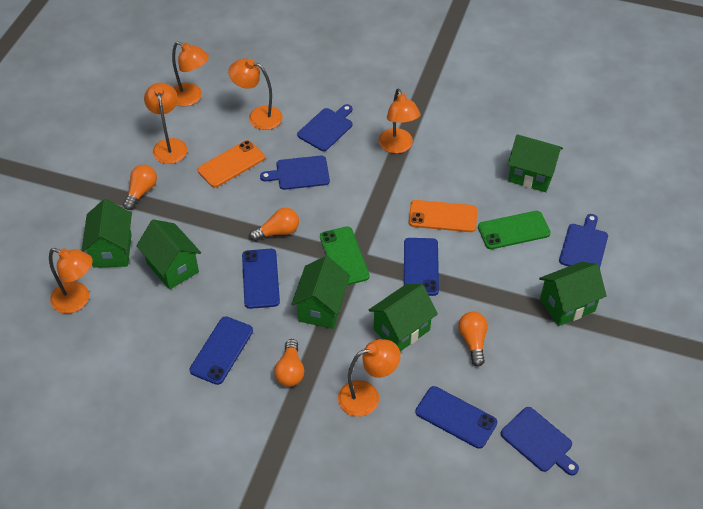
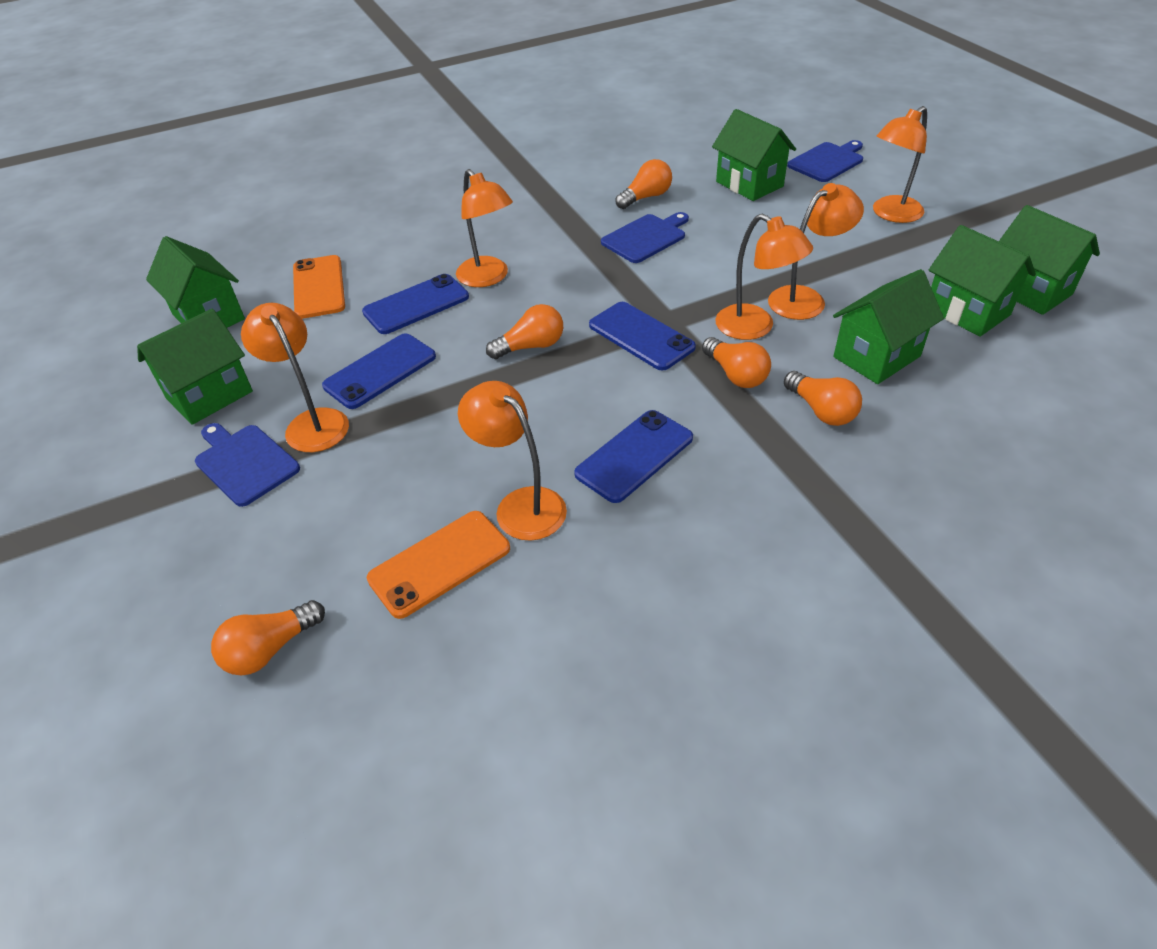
blue cutting board: [260,156,330,190] [297,104,353,151] [501,407,579,475] [559,214,608,268] = 4 -> [195,423,300,507] [601,212,689,263] [787,140,863,182] = 3
green phone: [320,226,370,285] [478,211,551,249] = 2 -> none = 0
orange light bulb: [123,165,157,210] [249,208,299,241] [274,339,304,387] [458,312,488,367] = 4 -> [211,600,325,676] [486,304,563,359] [615,159,672,209] [702,337,771,388] [784,371,862,426] = 5

